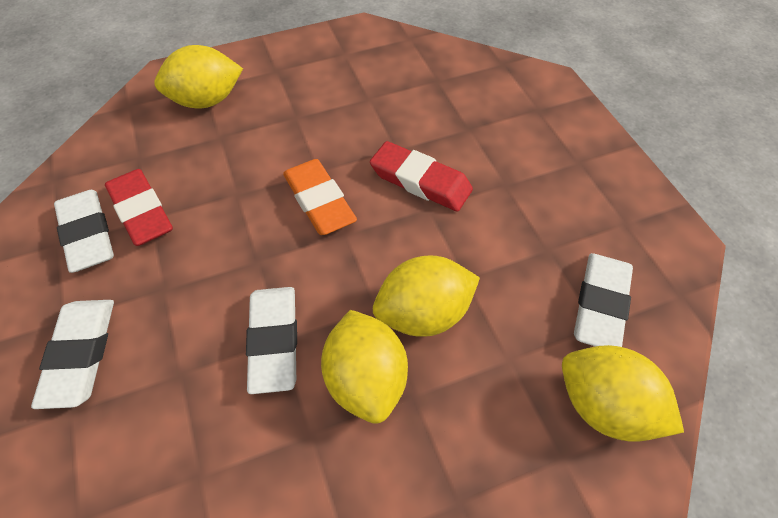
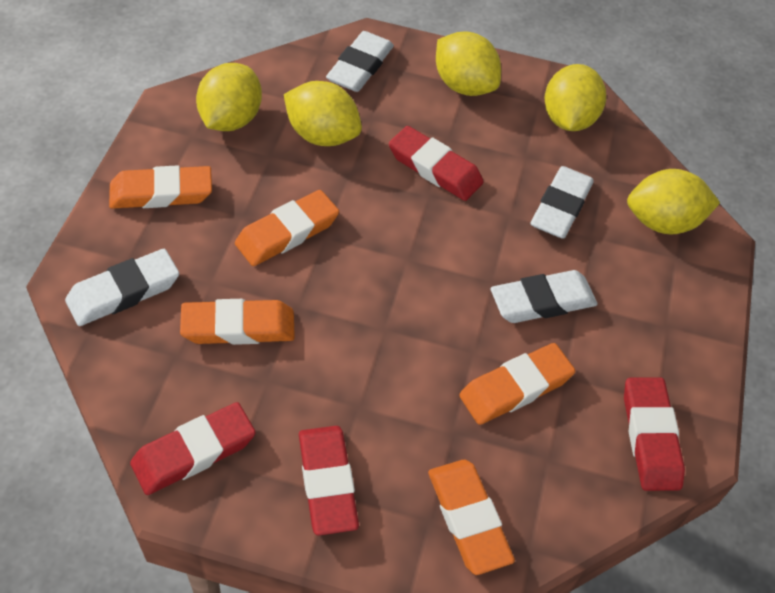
orange eraser: [283,159,357,235] = 1 -> [109,165,212,209] [180,299,295,345] [235,190,339,266] [428,460,515,575] [459,343,575,425] = 5
red eraser: [105,169,173,246] [370,141,473,212] = 2 -> [130,402,256,495] [299,426,359,536] [389,126,484,201] [624,377,685,491] = 4
yellow lemon: [154,45,243,108] [321,310,408,424] [373,255,480,337] [562,345,684,442] = 4 -> [196,63,262,131] [284,81,362,146] [436,31,501,96] [544,64,606,131] [627,169,720,235] = 5

